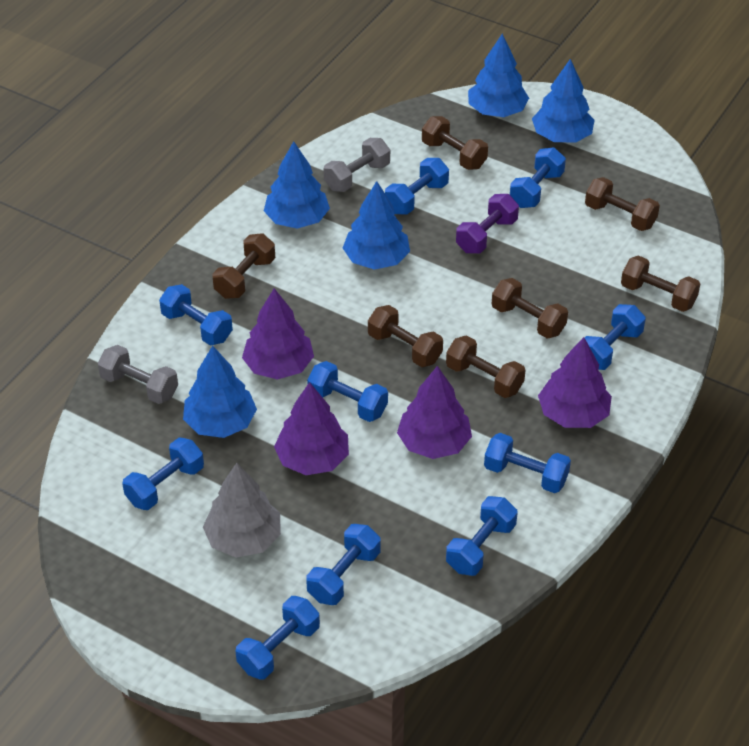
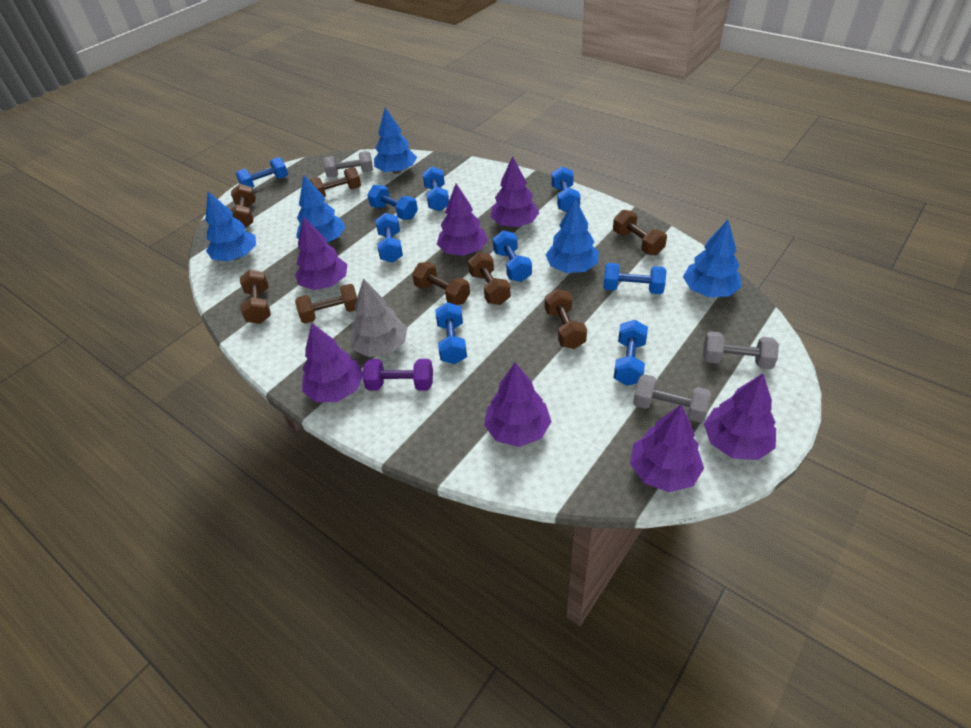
blue dumbbell: [122,438,204,510] [159,284,233,345] [236,596,320,680] [306,524,381,605] [307,361,388,422] [385,158,449,215] [446,496,518,576] [484,433,571,493] [510,147,566,208] [585,304,646,370] = 10 -> [236,157,288,188] [367,185,418,220] [376,213,403,263] [422,166,449,211] [435,302,467,364] [493,230,532,282] [551,166,581,212] [603,263,666,294] [614,320,648,386] = 9
brown dumbbell: [212,233,275,299] [368,305,443,367] [422,116,488,170] [446,335,525,398] [492,278,568,339] [585,177,660,231] [621,256,700,312] = 7 -> [230,184,256,228] [240,270,271,324] [295,284,357,324] [309,167,361,198] [412,262,470,305] [468,252,511,305] [545,289,587,349] [613,210,667,255] = 8
grey dumbbell: [98,345,178,404] [324,138,390,192] = 2 -> [323,151,373,178] [633,374,711,423] [703,331,779,369] = 3
purple tree: [242,288,314,380] [274,382,349,475] [397,366,472,459] [538,337,612,428] = 4 -> [295,216,347,290] [302,323,363,402] [437,184,488,256] [484,362,552,447] [490,156,539,227] [630,404,704,492] [704,373,776,460] = 7

